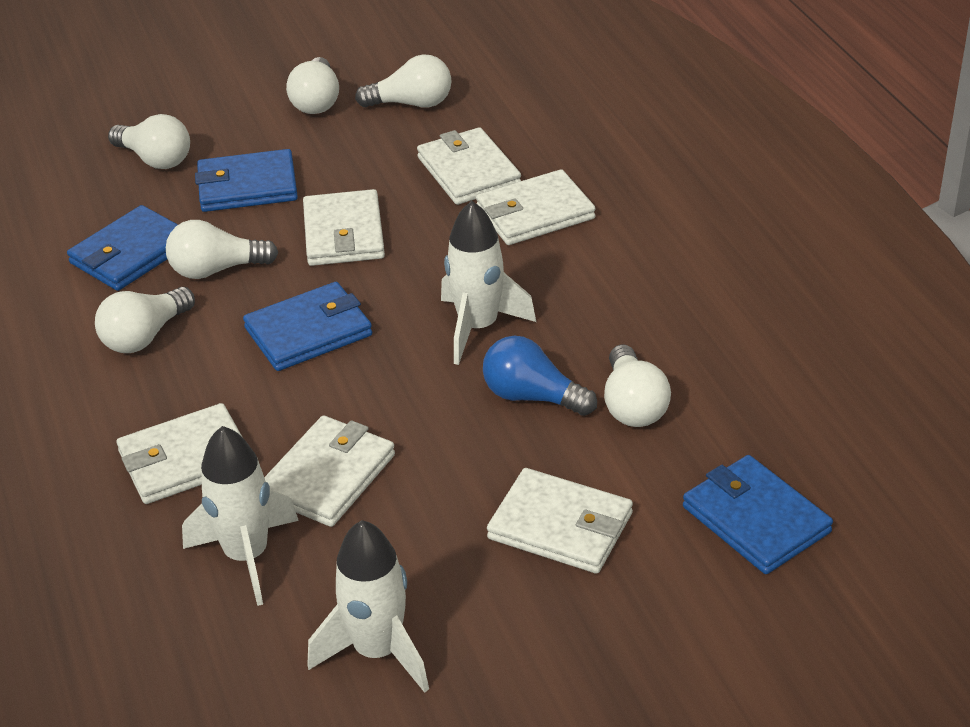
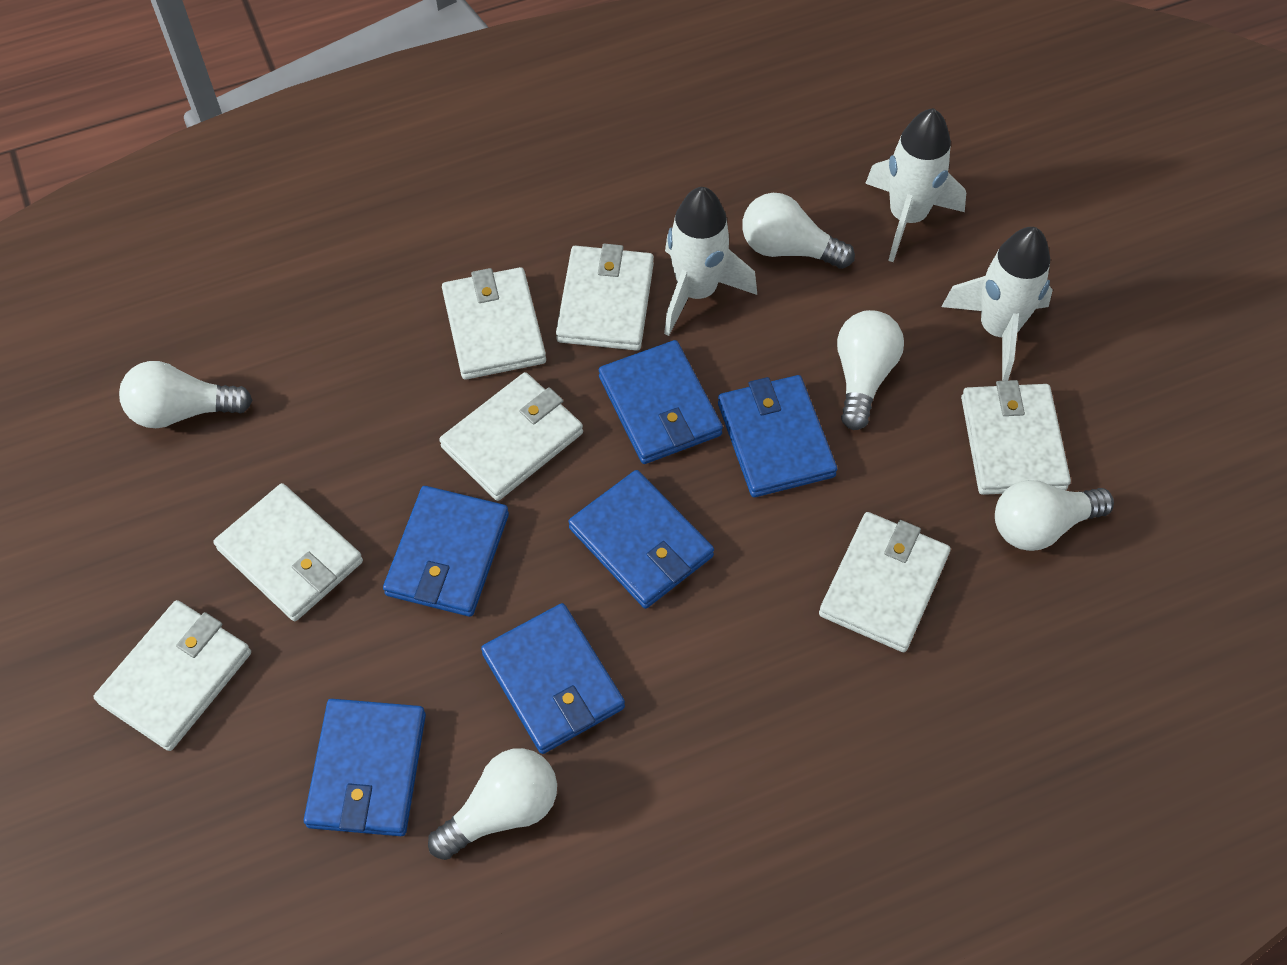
blue light bulb: [483,336,597,416] = 1 -> none = 0
blue wallet: [67,205,178,291] [195,149,298,212] [243,282,372,371] [683,455,833,574] = 4 -> [304,699,426,836] [383,486,509,617] [481,603,625,754] [568,470,714,609] [599,340,723,464] [718,375,837,497] = 6
white light bulb: [95,287,195,353] [108,114,190,169] [166,220,278,279] [286,57,339,114] [355,54,452,108] [604,344,671,427] = 6 -> [119,361,253,428] [428,748,557,860] [742,193,855,269] [837,310,904,430] [995,480,1114,551] = 5
white wallet: [116,403,242,504] [264,415,395,527] [303,189,385,266] [417,127,521,205] [476,169,595,245] [487,468,633,574] = 6 -> [93,600,251,751] [213,483,363,621] [439,372,583,501] [442,267,546,380] [556,244,654,351] [819,512,951,652] [961,380,1071,495] = 7

